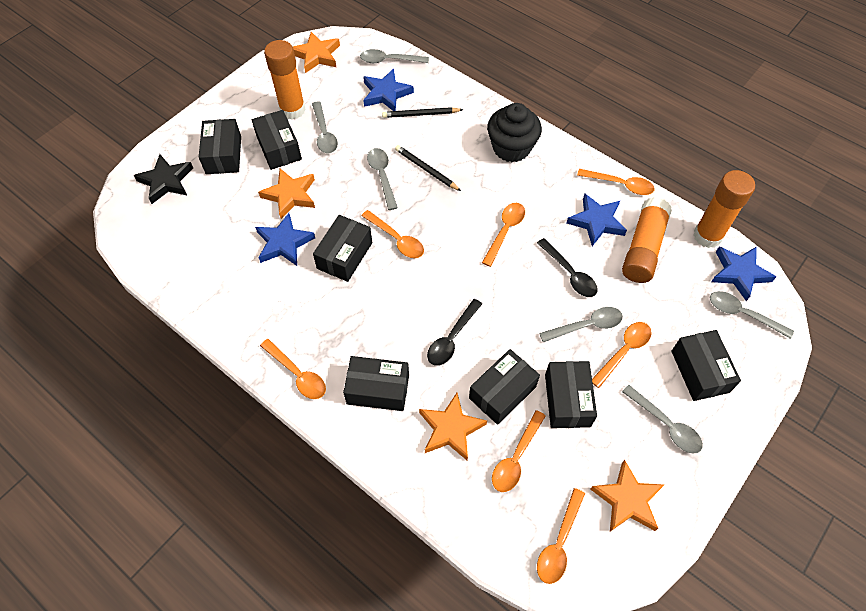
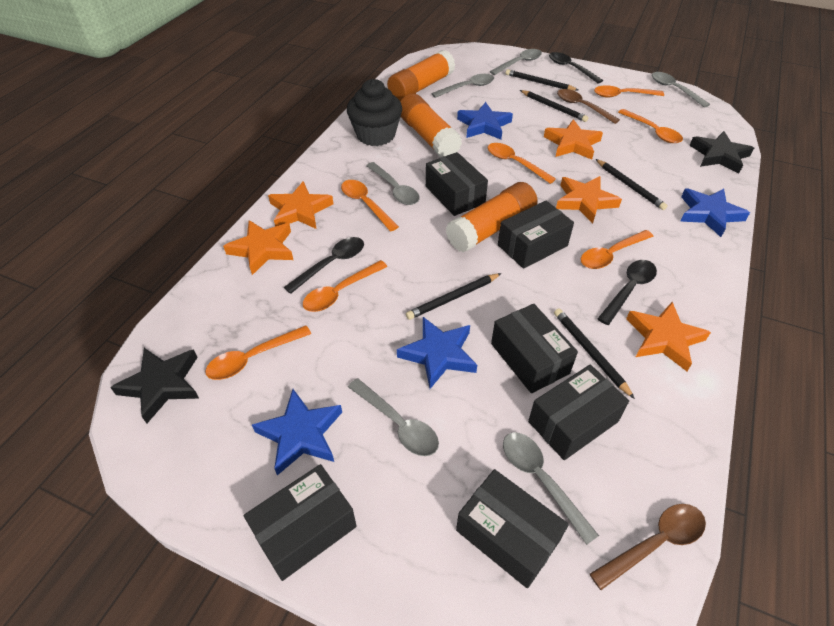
black box: [199,119,241,174] [252,110,302,170] [313,215,372,282] [343,356,409,411] [469,349,540,425] [545,361,597,428] [671,330,741,401] = 7 -> [244,464,357,581] [426,152,488,216] [456,469,569,588] [491,304,578,393] [498,201,574,269] [528,365,629,460] = 6
black pencil: [382,107,463,118] [395,145,461,191] = 2 -> [406,273,501,320] [506,69,578,91] [520,90,589,122] [554,308,635,399] [596,159,668,210] = 5
black spoon: [427,299,482,366] [537,238,598,297] = 2 -> [284,237,364,294] [549,52,603,84] [597,260,657,325] = 3
black star: [134,154,193,204] = 1 -> [110,348,199,424] [689,131,754,174] = 2
brown spoon: none = 0 -> [557,89,620,124] [590,504,706,590] = 2
orange star: [258,169,315,219] [292,32,340,73] [419,393,487,460] [590,460,664,532] = 4 -> [223,220,293,275] [268,181,333,229] [544,119,603,160] [556,176,622,224] [626,302,711,371] = 5

